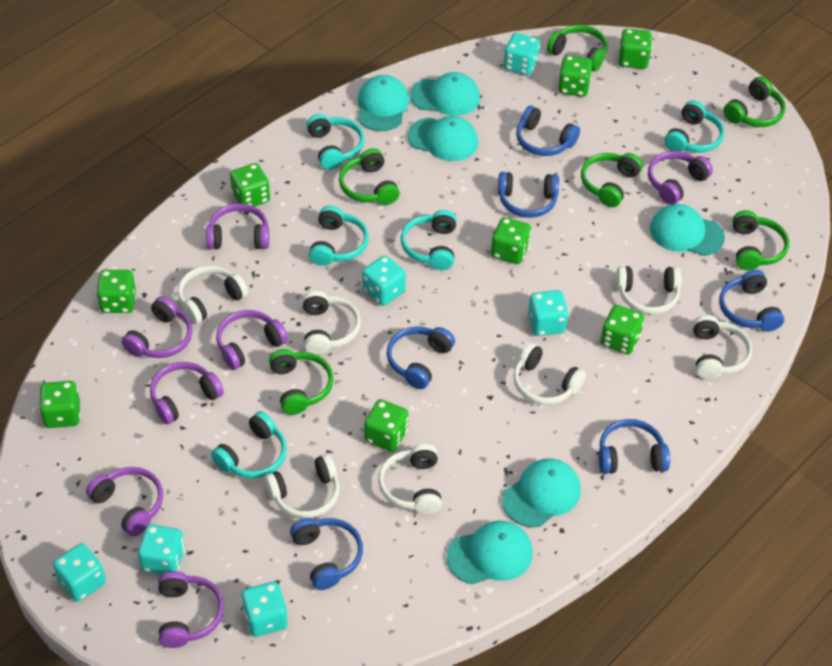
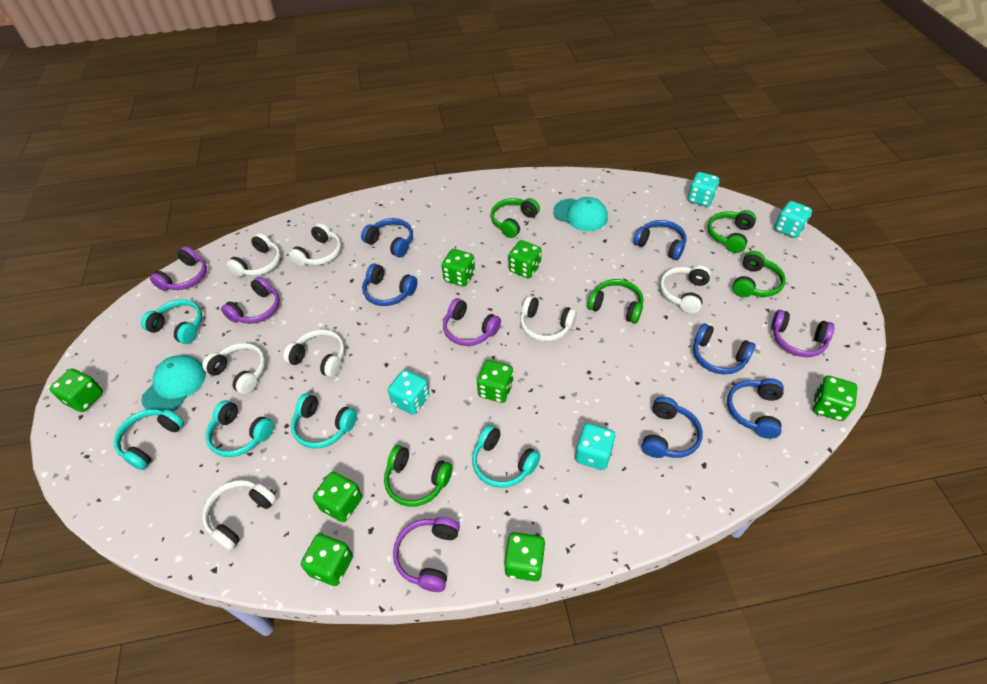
green headphones: [269,349,334,415] [339,148,400,205] [547,25,608,71] [581,153,642,207] [723,77,786,127] [732,210,789,270] = 6 -> [384,445,452,507] [491,198,540,238] [587,279,643,323] [708,210,756,253] [732,251,786,297] = 5
purple headphones: [86,467,163,537] [122,296,192,358] [150,362,224,424] [158,571,224,648] [206,203,269,249] [216,310,288,370] [648,151,713,205] = 7 -> [150,246,207,291] [221,277,280,324] [393,517,460,592] [443,298,501,346] [771,310,834,357] = 5
turquoise cap: [358,75,409,131] [408,116,478,161] [410,72,480,116] [446,520,533,584] [502,458,581,527] [650,204,725,256] = 6 -> [141,355,206,412] [553,197,608,231] = 2
turquoise dice: [53,543,106,602] [138,524,185,575] [241,582,288,637] [362,255,406,306] [504,33,540,76] [528,290,569,336] = 6 -> [388,370,430,415] [575,423,615,470] [688,172,719,207] [774,201,812,238] = 4

